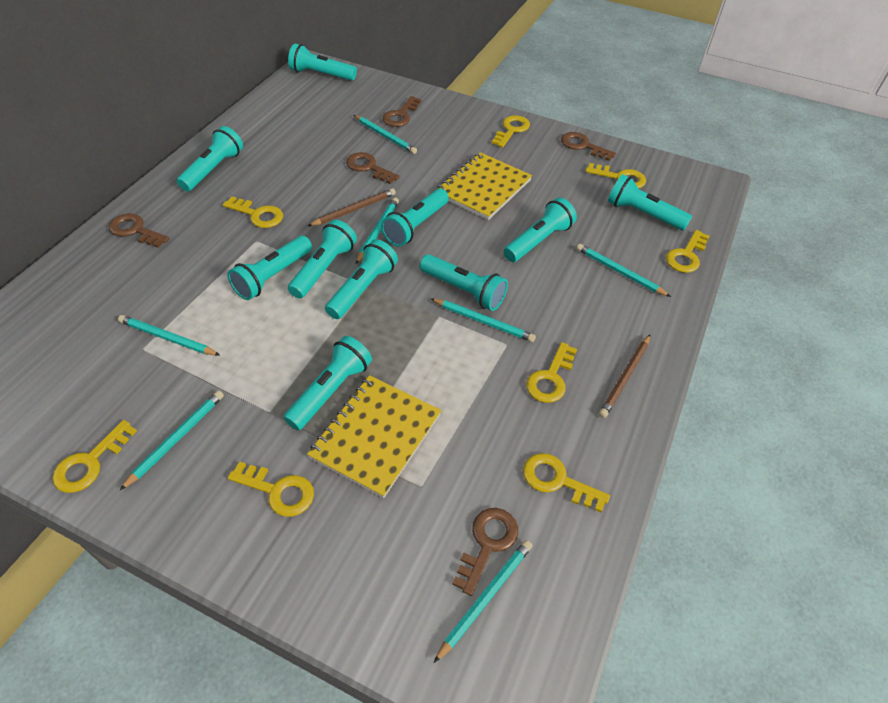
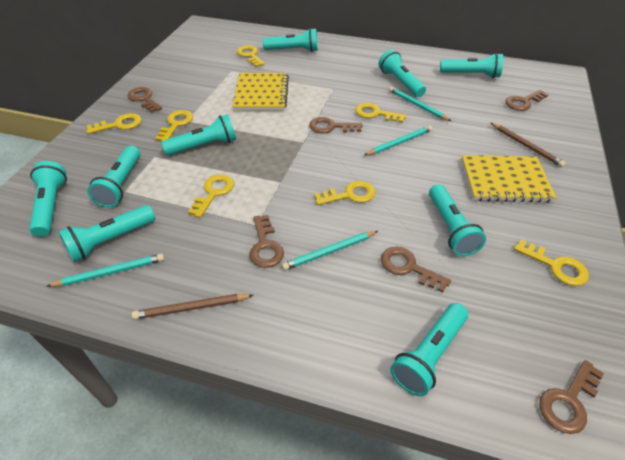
brown key: [109,213,169,248] [346,152,400,184] [382,96,421,127] [452,508,518,596] [561,132,616,161] = 5 -> [128,87,162,113] [249,215,284,268] [309,117,362,133] [381,247,451,293] [505,90,548,111] [539,360,604,434] = 6
turquoise flashlight: [177,126,243,192] [227,236,312,300] [283,336,372,430] [288,44,357,81] [288,220,357,299] [325,239,398,319] [381,188,449,247] [420,254,508,311] [503,198,577,262] [608,174,692,231] = 10 -> [29,161,67,237] [59,205,155,262] [87,146,140,208] [161,114,236,156] [263,28,318,52] [379,50,426,97] [390,303,468,396] [429,184,486,256] [440,53,504,78] = 9
turquoise pencil: [118,315,220,355] [120,390,224,490] [354,115,417,154] [356,198,399,264] [430,298,536,342] [434,540,532,663] [577,244,671,297] = 7 -> [46,254,164,287] [282,231,378,270] [365,126,432,155] [389,87,451,121] = 4
yellow key: [52,420,137,493] [223,197,283,228] [228,461,314,517] [492,115,530,147] [523,453,610,512] [526,342,577,403] [585,163,646,188] [666,230,709,273] = 8 -> [86,113,141,134] [155,110,193,141] [188,174,234,218] [237,45,265,67] [314,181,375,205] [355,103,406,123] [514,239,589,286] = 7

